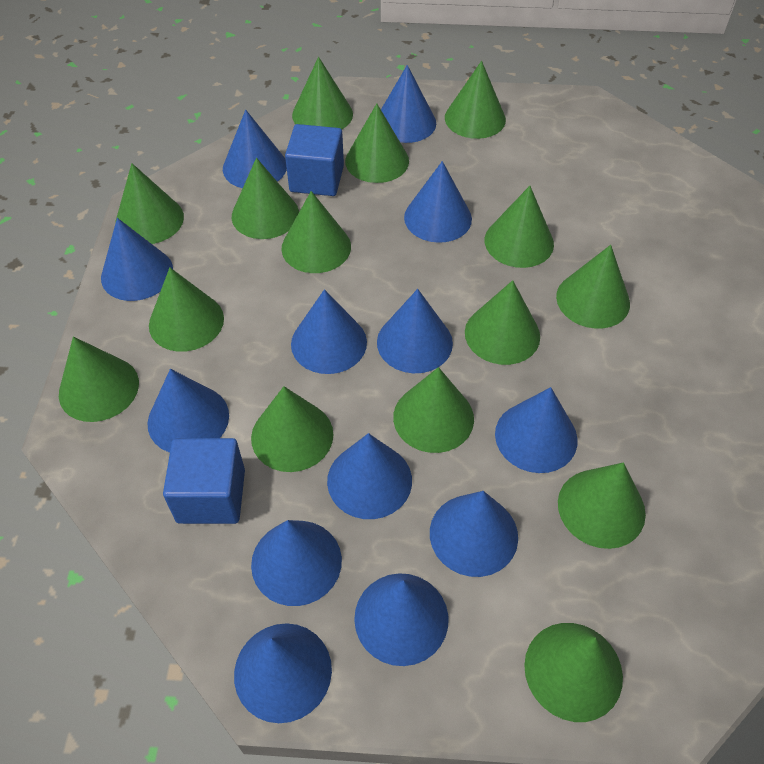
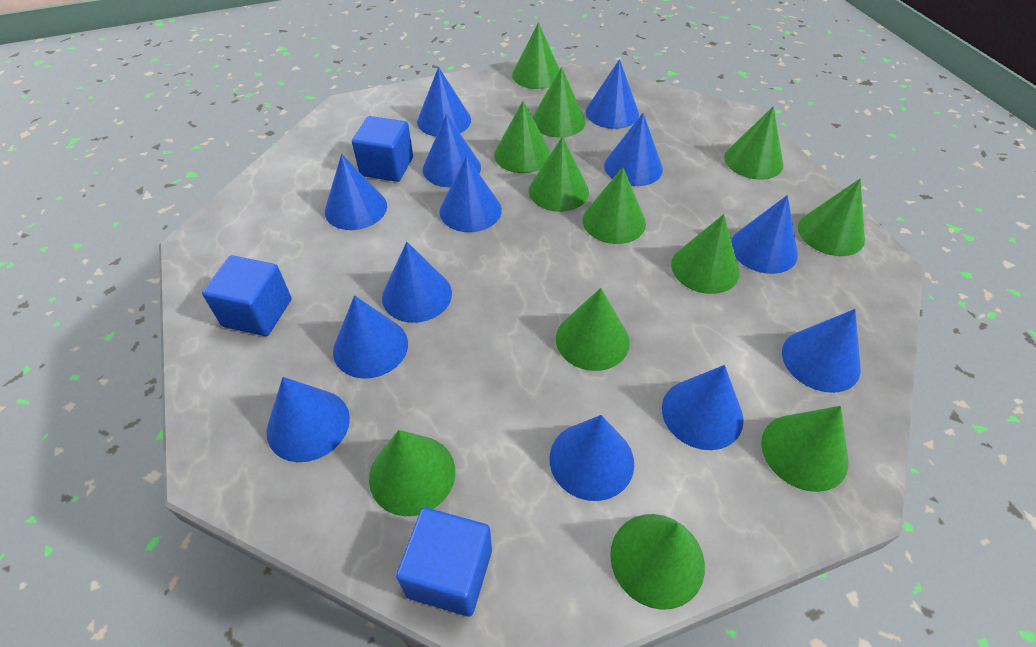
blue cube: [163,438,245,524] [285,124,344,196] = 2 -> [202,255,292,336] [352,116,413,182] [396,508,492,616] = 3
green cone: [59,337,139,422] [115,163,184,244] [149,268,224,352] [232,158,299,239] [251,386,333,472] [282,191,351,273] [292,57,353,129] [345,103,409,183] [393,367,474,453] [445,61,506,139] [465,280,540,365] [485,186,554,268] [524,623,623,722] [556,245,630,329] [558,462,646,549] = 15 -> [369,430,455,516] [494,101,551,173] [512,22,560,89] [529,136,589,212] [532,67,585,137] [556,288,630,371] [583,167,646,244] [610,514,705,610] [671,214,740,294] [724,106,784,180] [761,406,848,492] [798,179,865,256] = 12

